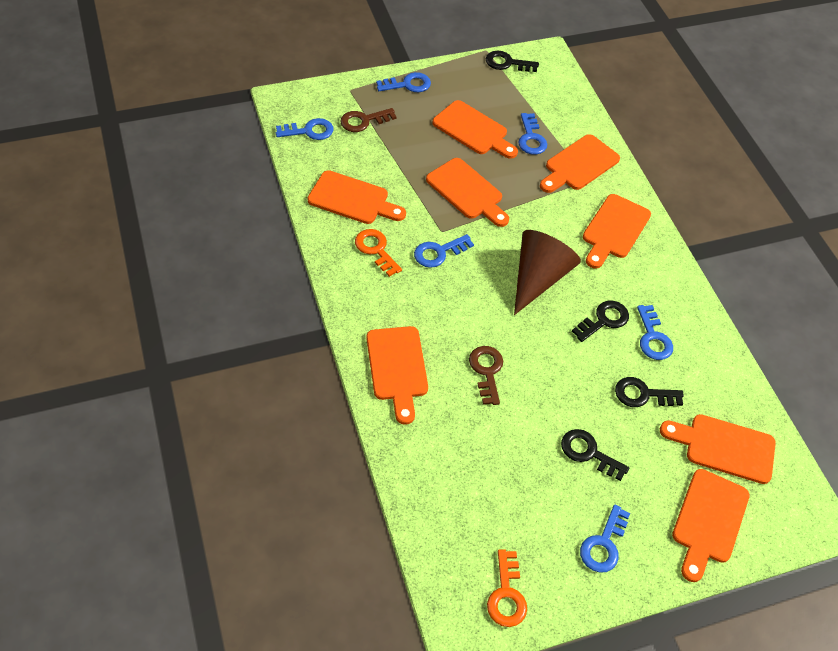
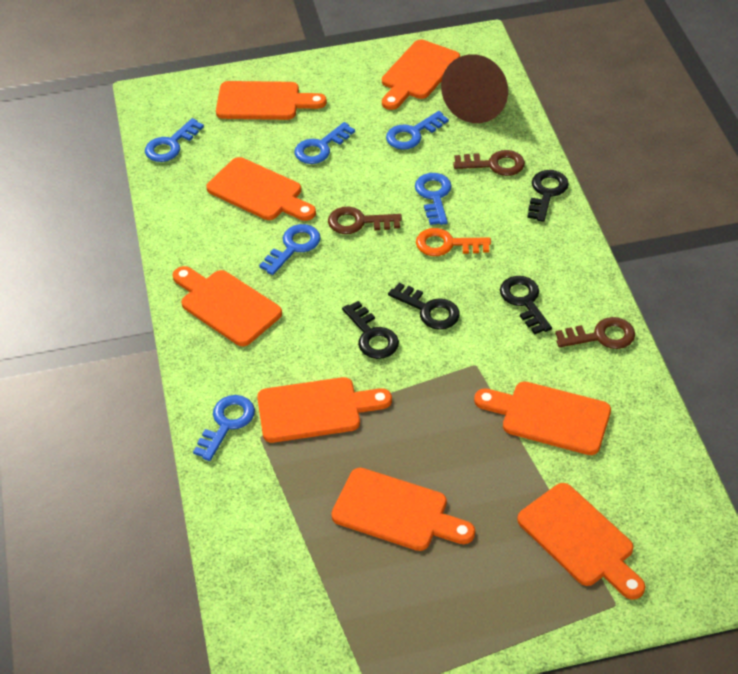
brown key: [340,108,396,132] [469,346,503,405] = 2 -> [328,207,402,234] [453,150,525,176] [555,317,635,349] = 3
orange key: [355,229,402,277] [487,549,527,627] = 2 -> [416,228,491,256] = 1

